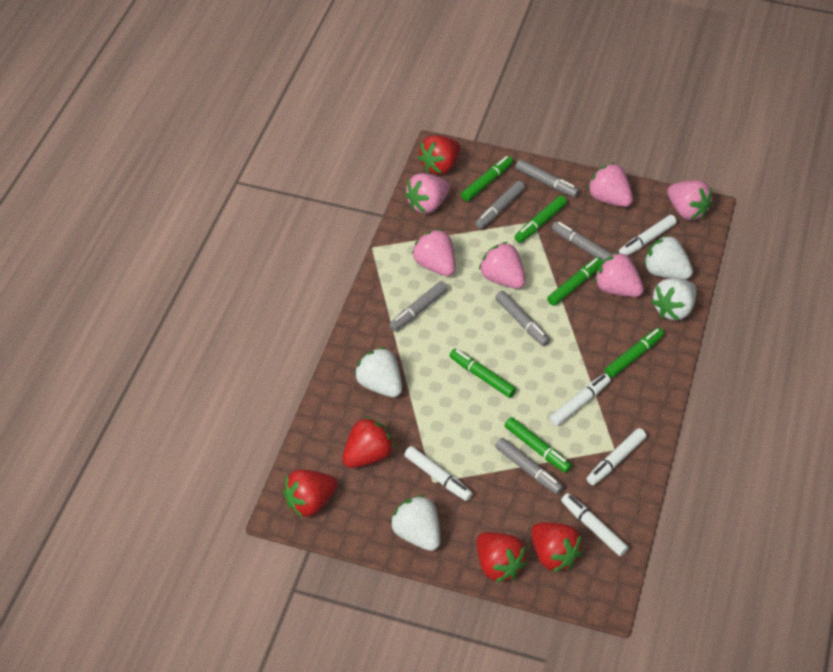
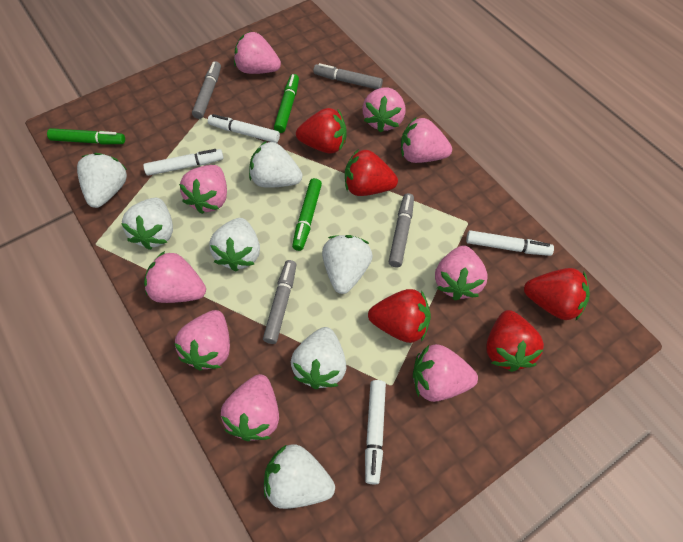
green marker: [449,349,516,398] [461,156,513,201] [505,417,572,473] [515,196,567,243] [547,257,603,306] [605,328,664,378] = 6 -> [47,128,125,145] [274,74,299,133] [292,178,322,251] = 3
grey marker: [389,281,448,331] [475,181,525,229] [495,291,550,346] [495,438,563,494] [516,159,579,197] [552,221,613,261] = 6 -> [192,61,221,119] [263,260,297,344] [313,63,383,89] [389,193,414,267] = 4
pink strawberry: [405,173,450,214] [412,229,456,276] [479,242,525,289] [587,163,633,207] [595,252,644,297] [667,180,713,220] = 6 -> [144,251,206,303] [174,310,230,370] [179,165,227,214] [221,374,279,441] [234,32,281,74] [362,88,405,133] [401,117,452,163] [413,344,478,402] [435,245,488,300] = 9
white marker: [404,446,473,501] [550,374,611,426] [561,493,629,556] [586,428,646,485] [619,215,677,256] = 5 -> [143,149,224,176] [208,114,280,143] [365,380,386,484] [466,230,554,256] = 4
white strawberry: [354,347,402,397] [390,495,440,551] [644,235,693,279] [651,278,697,320] = 4 -> [77,153,127,208] [121,198,173,250] [209,218,260,271] [249,141,303,188] [264,444,335,509] [291,327,346,389] [322,235,373,294] = 7

